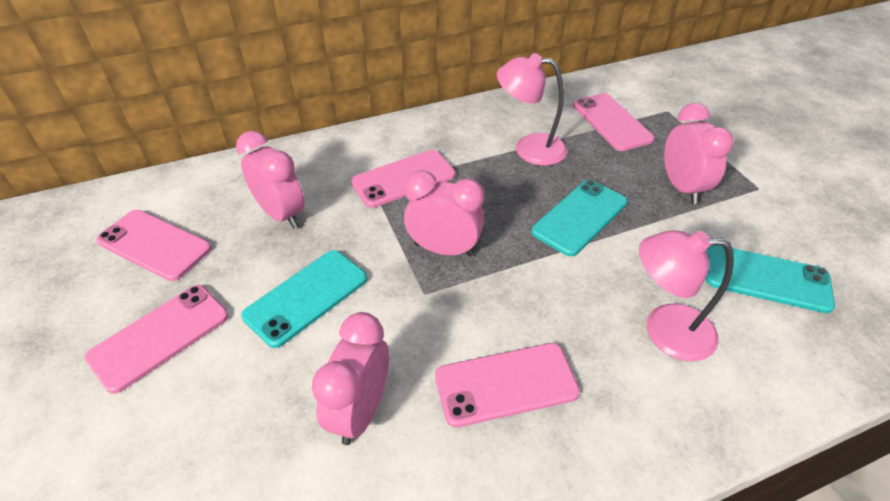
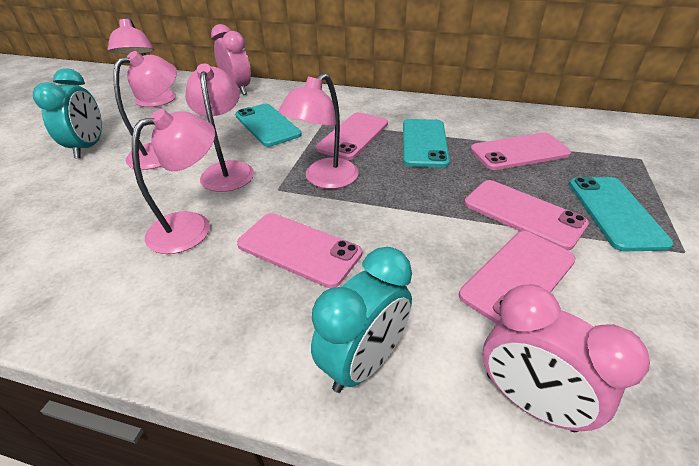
pink clock: [236,131,305,229] [312,312,389,445] [404,170,485,257] [664,103,734,204] = 4 -> [211,24,251,95] [483,284,650,432] = 2
pink lamp: [497,53,567,166] [639,230,734,361] = 2 -> [108,17,176,107] [113,51,177,170] [132,109,215,254] [185,63,254,192] [278,73,359,189] = 5
turquoise clock: none = 0 -> [33,68,102,158] [311,247,412,393] = 2

